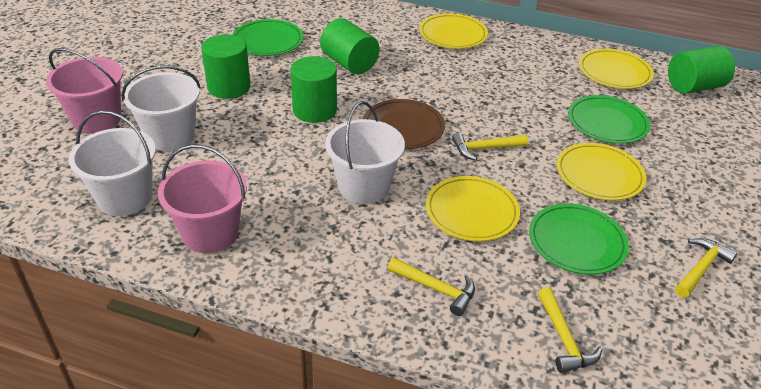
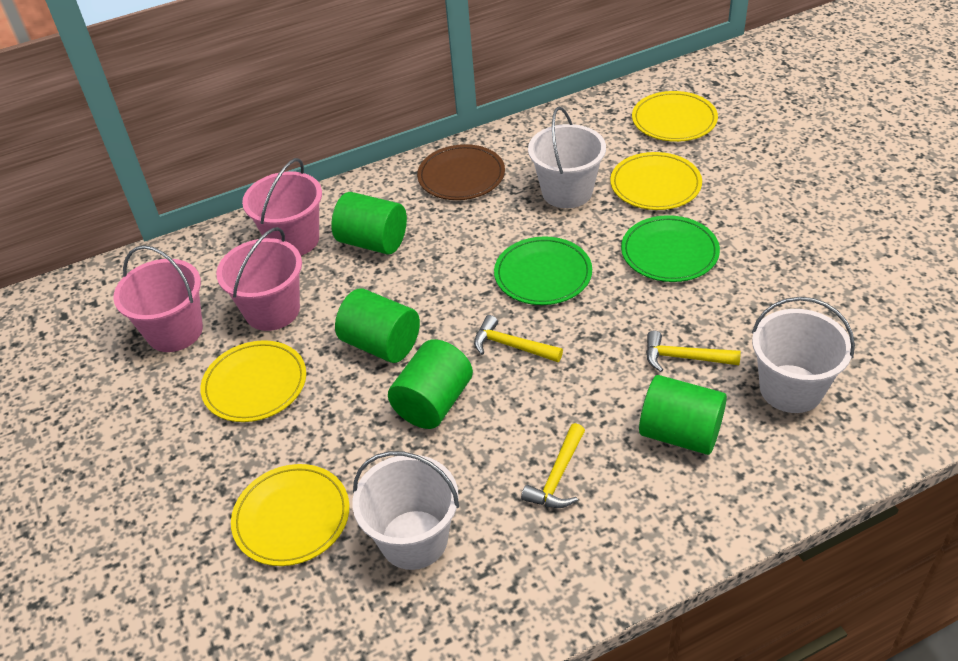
green plate: [232,19,303,56] [529,204,629,275] [568,95,650,144] = 3 -> [494,236,592,305] [621,215,720,282] = 2
pink bucket: [46,48,123,133] [158,144,247,253] = 2 -> [113,245,203,352] [216,227,302,331] [242,158,322,256] = 3
yellow hammer: [387,257,475,316] [452,133,528,160] [538,287,602,373] [675,238,738,298] = 4 -> [474,315,563,362] [521,423,585,508] [646,331,741,372] = 3

